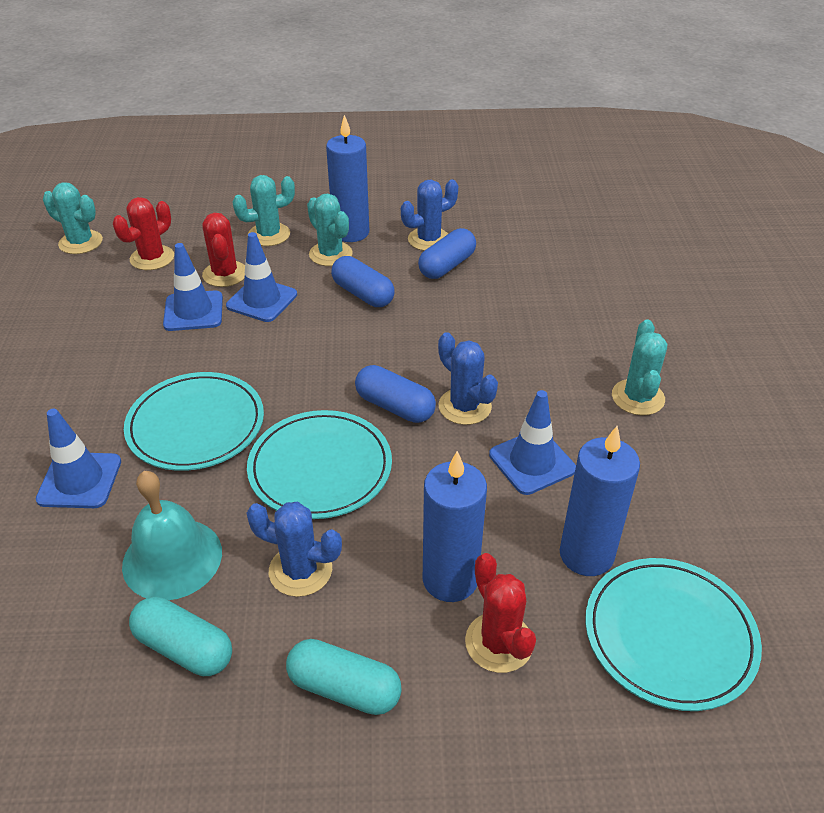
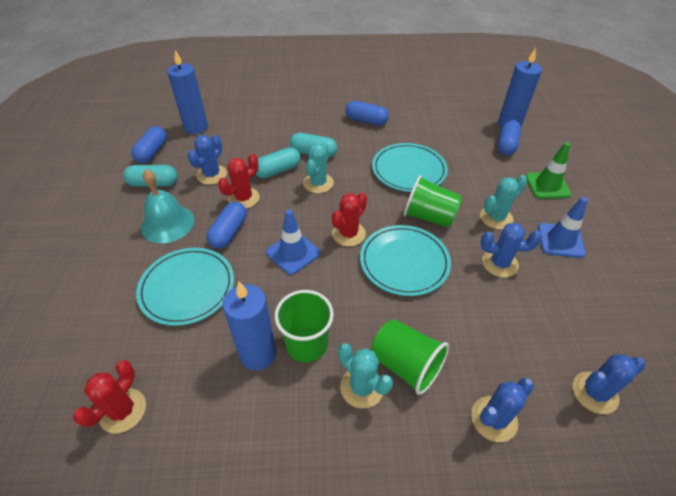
blue cactus: [247,502,342,597] [401,179,458,251] [438,332,498,425] = 3 -> [187,135,227,185] [471,378,534,442] [481,223,542,277] [573,355,645,414] = 4
blue capsule: [331,256,394,307] [355,365,436,423] [418,228,476,279] = 3 -> [131,126,167,164] [206,202,247,249] [345,101,389,126] [498,119,521,155] = 4
blue traffic cone: [36,409,121,508] [163,243,223,331] [226,232,297,322] [489,390,576,495] = 4 -> [266,209,320,275] [538,197,588,258] = 2
green cup: none = 0 -> [275,290,334,363] [371,319,449,395] [403,175,462,228] = 3
green traffic cone: none = 0 -> [526,142,571,199] = 1
turquoise cactus: [43,182,103,254] [233,175,295,246] [307,193,353,266] [612,320,667,416] = 4 -> [303,143,334,193] [338,343,393,409] [480,175,528,229] = 3
turquoise capsule: [129,597,232,676] [286,639,402,715] = 2 -> [123,165,178,187] [255,147,301,178] [290,133,337,158] = 3

